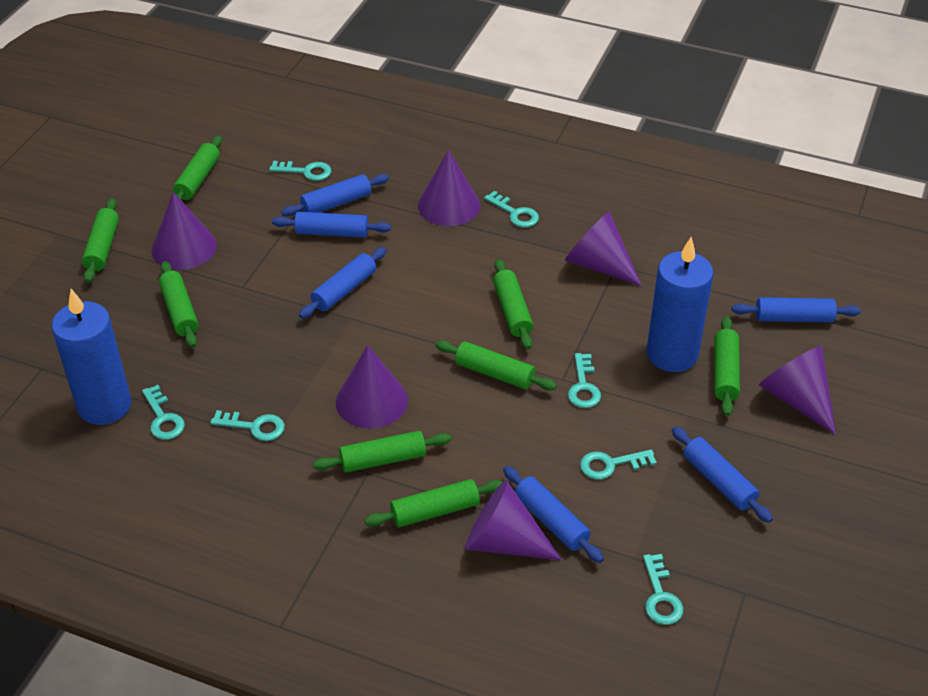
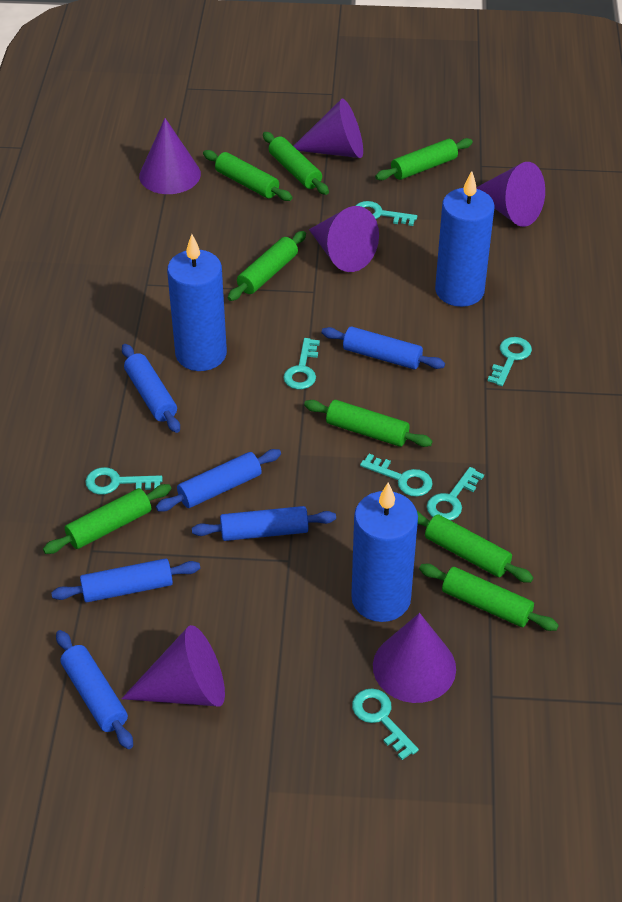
blue candle: [51,289,131,425] [647,237,714,372] = 2 -> [167,234,227,371] [351,482,418,622] [435,171,495,307] = 3

